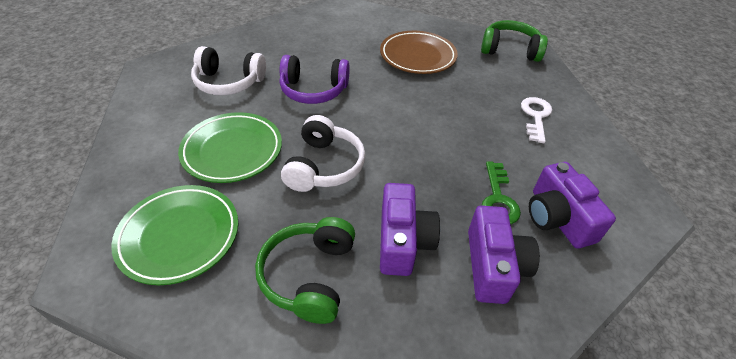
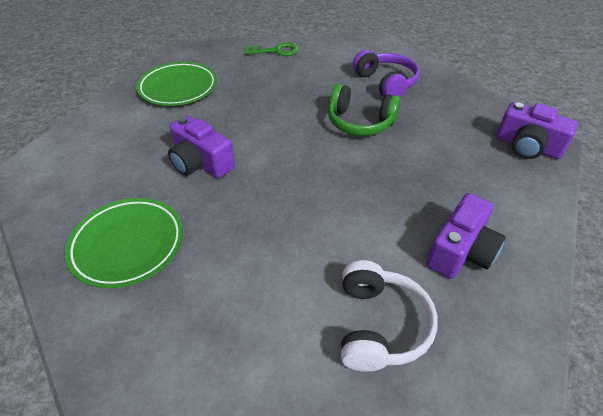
brown plate: [380,31,458,74] = 1 -> none = 0
green headphones: [255,217,355,324] [481,20,548,62] = 2 -> [328,84,401,136] = 1
white headphones: [191,46,266,95] [281,115,365,192] = 2 -> [341,260,438,372] = 1
white key: [521,97,552,143] = 1 -> none = 0

